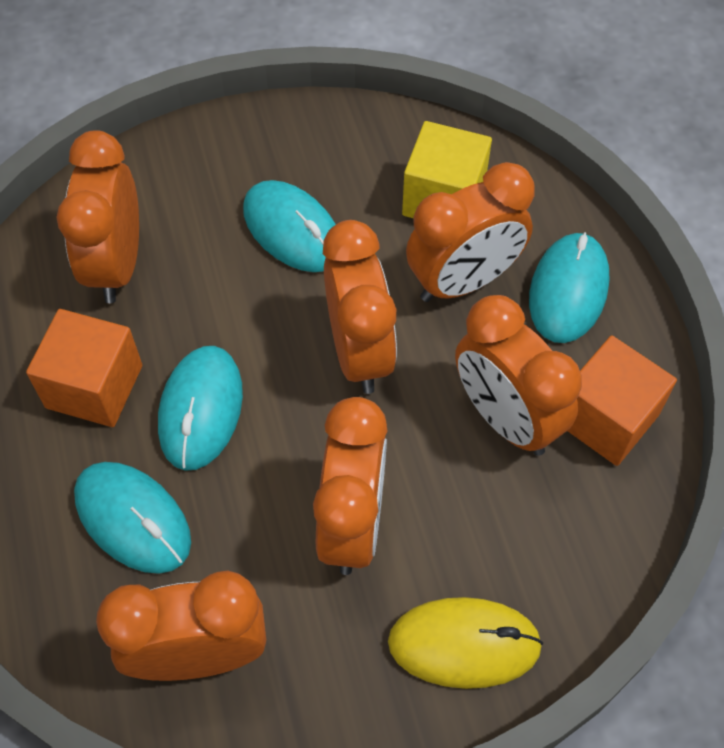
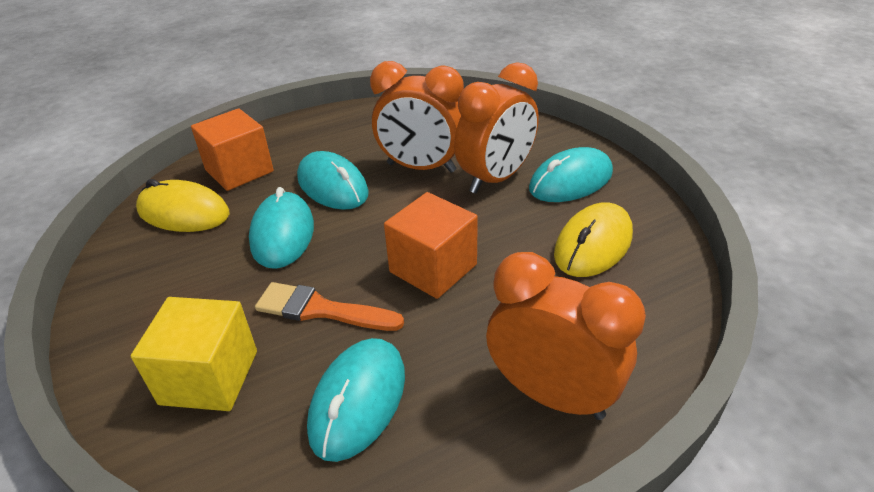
orange brush: none = 0 -> [255,282,404,331] = 1
orange clock: [56,130,139,303] [96,570,266,681] [313,397,388,575] [323,220,397,394] [406,162,535,302] [455,295,582,456] = 6 -> [370,61,464,173] [454,62,539,194] [486,252,646,420] = 3
yellow mouse: [388,597,543,689] = 1 -> [136,179,229,232] [554,202,633,277] = 2

